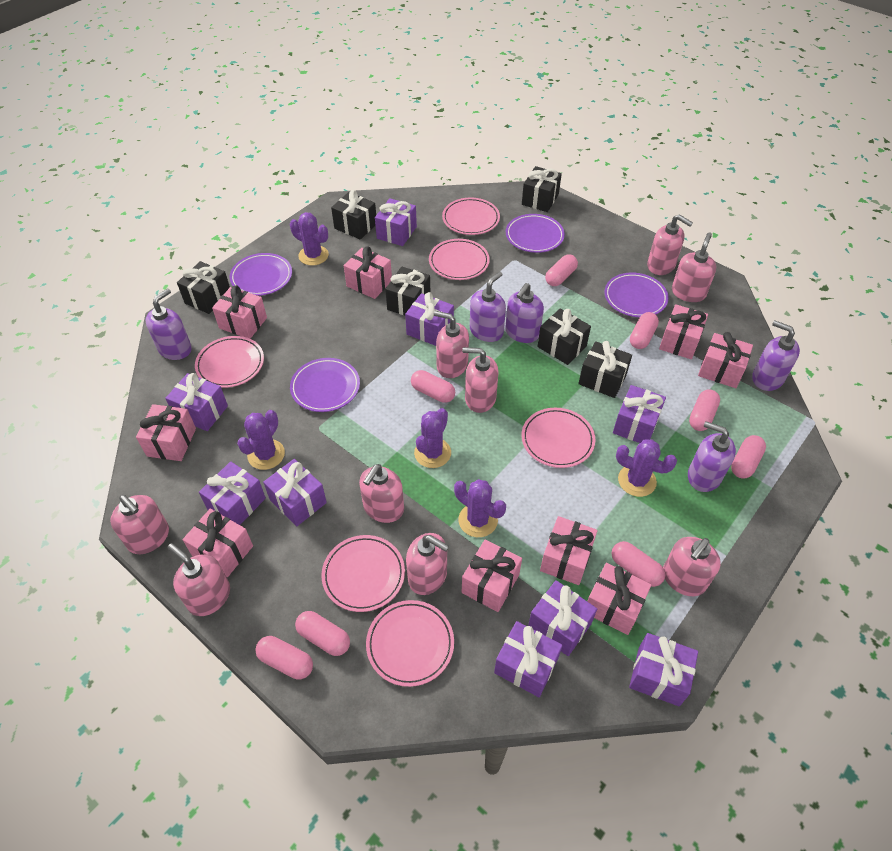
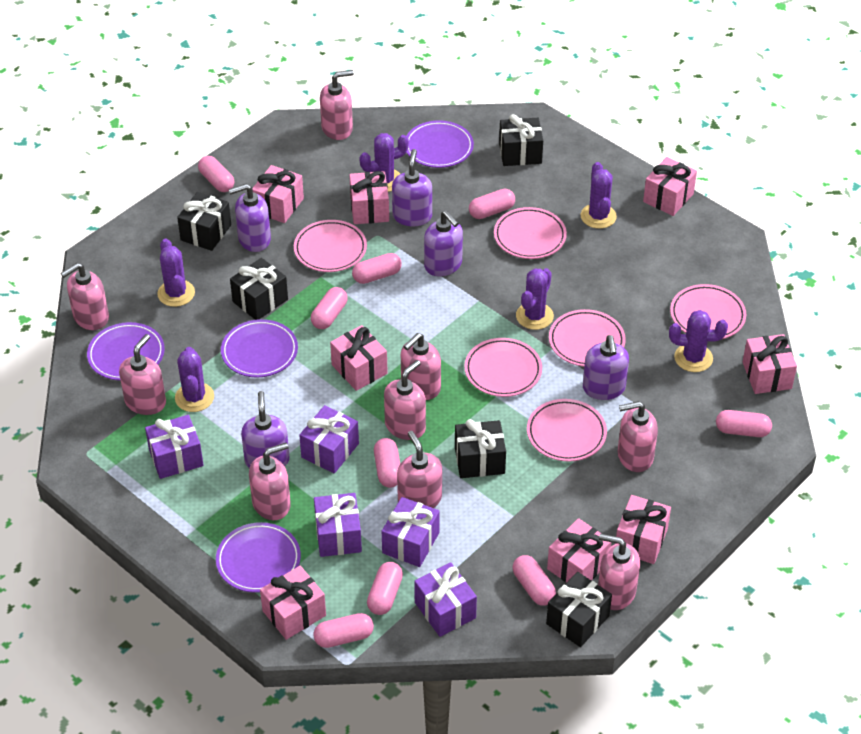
black gift: [177,261,230,314] [331,190,376,240] [385,266,430,315] [522,166,562,212] [538,308,591,365] [578,341,632,398] = 6 -> [177,192,231,251] [230,258,288,320] [455,419,506,478] [499,114,543,166] [546,572,612,647] = 5
pink capsule: [255,636,313,680] [295,611,350,656] [411,370,455,403] [545,254,578,286] [612,541,665,587] [630,312,659,349] [689,390,720,431] [731,435,766,478] = 8 -> [198,156,234,192] [311,287,348,329] [313,613,374,648] [352,253,402,284] [367,562,403,615] [374,438,400,488] [469,189,515,219] [513,555,556,606] [716,410,772,437] = 9
pink gift: [136,404,196,461] [183,509,253,577] [212,285,267,339] [344,246,392,299] [462,539,522,612] [540,516,598,585] [587,563,651,635] [659,304,708,359] [698,332,753,388] = 9 -> [252,165,304,223] [260,566,326,640] [330,325,388,391] [349,171,389,224] [547,518,612,583] [615,495,671,564] [643,157,697,216] [743,334,797,394] = 8
purple cactus: [237,410,285,470] [290,212,329,266] [414,408,451,468] [454,479,506,537] [616,439,677,497] = 5 -> [157,238,195,307] [175,347,214,412] [359,133,409,192] [516,268,554,330] [581,162,617,229] [669,310,728,372] = 6
purple gift: [165,373,228,431] [199,462,266,525] [263,459,327,526] [375,198,417,246] [405,292,454,346] [494,621,563,697] [528,580,597,656] [613,385,666,443] [629,633,698,706] = 9 -> [145,415,204,479] [299,405,359,473] [314,493,362,557] [382,497,440,567] [414,562,477,637] = 5

